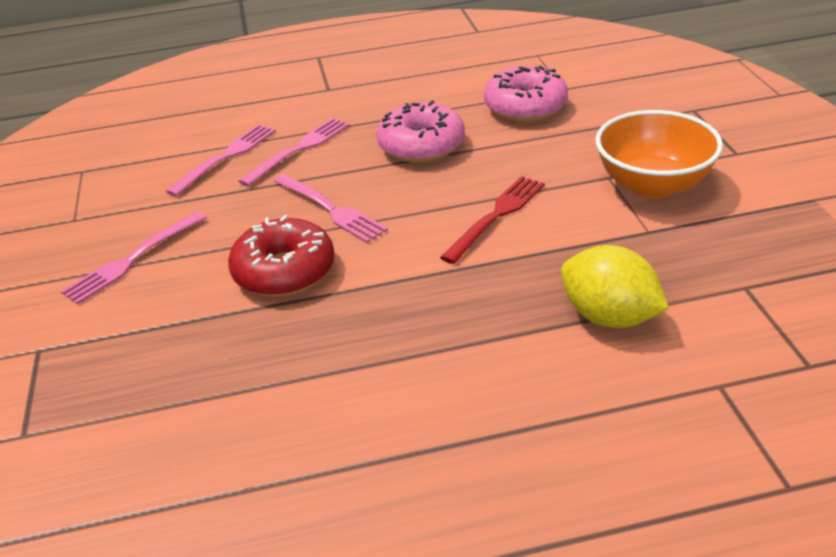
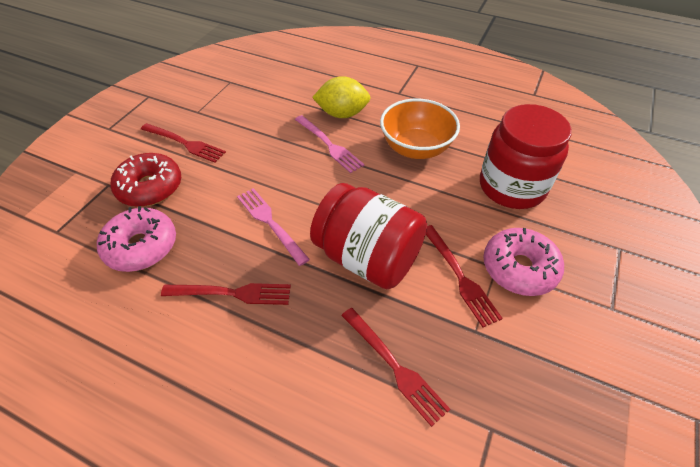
pink fork: [61,211,207,304] [166,125,276,196] [239,118,350,186] [274,174,388,243] = 4 -> [237,188,310,266] [295,115,364,173] = 2
red fork: [440,176,545,264] = 1 -> [141,123,226,163] [161,283,291,305] [341,308,450,427] [426,225,503,327] = 4
red jar: none = 0 -> [310,183,427,289] [480,104,572,209] = 2

